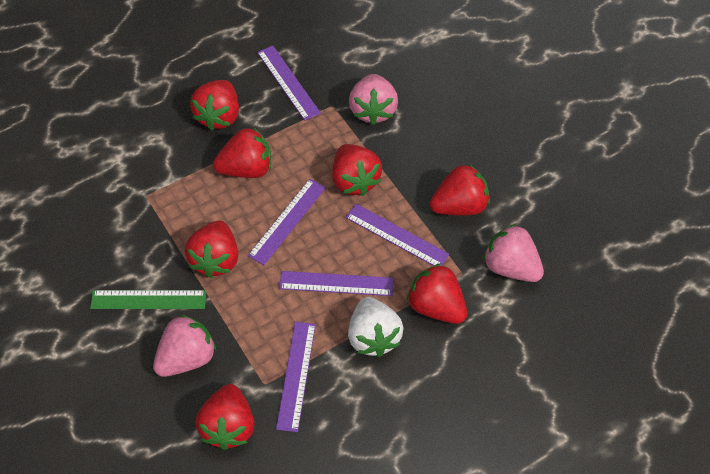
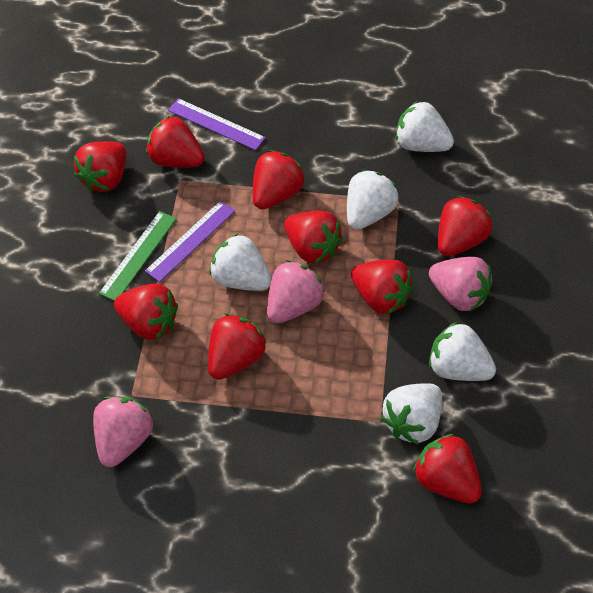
purple ruler: [248,179,326,265] [257,46,321,121] [276,322,316,432] [279,271,394,296] [346,204,449,266] = 5 -> [145,201,235,282] [168,98,266,150] = 2
red strawberry: [185,221,238,278] [190,80,239,130] [195,384,254,450] [213,127,271,178] [332,144,382,196] [407,264,467,324] [430,164,490,216] = 7 -> [74,141,126,192] [114,283,178,340] [146,116,205,168] [208,313,267,380] [253,150,305,209] [284,211,343,263] [351,260,413,314] [413,434,482,503] [438,196,492,256] = 9
white strawberry: [348,297,404,357] = 1 -> [209,234,272,291] [347,170,399,230] [381,383,442,445] [396,101,454,152] [429,322,496,381] = 5

